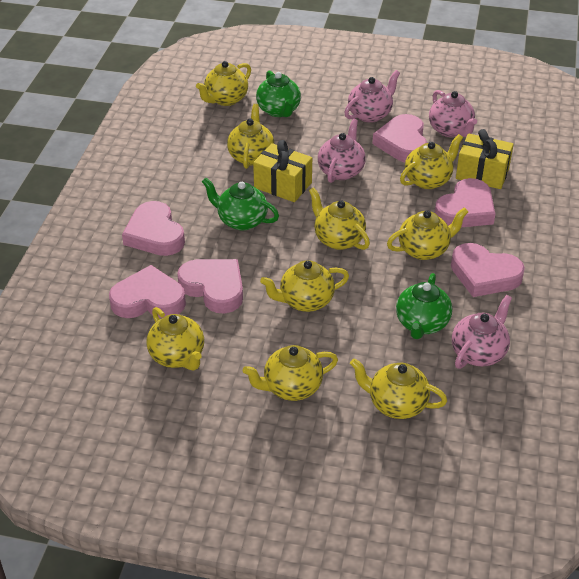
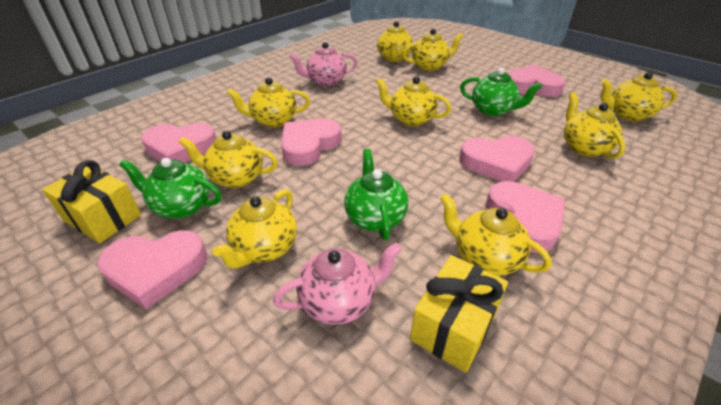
pink teapot: [318,119,366,183] [344,70,400,123] [429,90,477,137] [452,295,512,369] = 4 -> [273,242,402,325] [289,42,358,87] = 2

